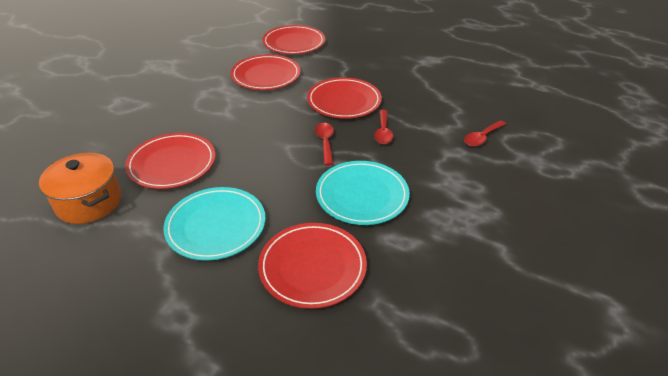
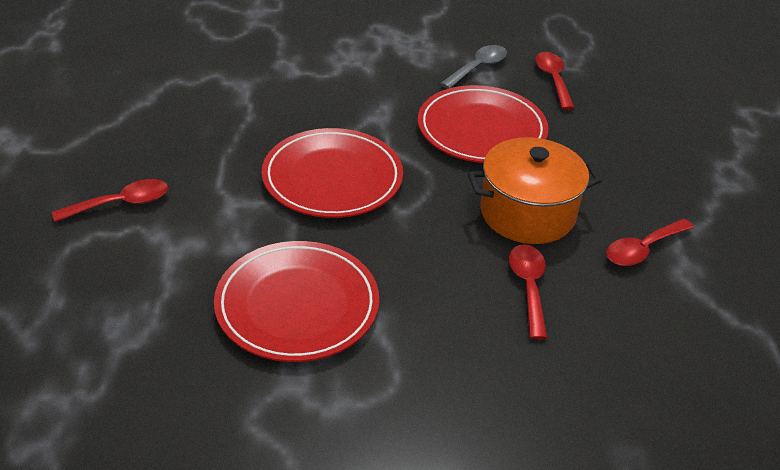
grey spoon: none = 0 -> [440,45,507,89] = 1
red plate: [125,133,216,189] [231,54,300,90] [258,223,367,309] [262,25,325,54] [307,78,382,119] = 5 -> [214,241,379,362] [262,128,403,218] [418,85,549,163] = 3
red spoon: [315,123,334,166] [374,110,393,144] [464,120,506,147] = 3 -> [52,179,168,222] [509,244,547,339] [535,52,574,110] [606,219,694,266] = 4
turquoise plate: [163,187,266,261] [316,161,410,225] = 2 -> none = 0

